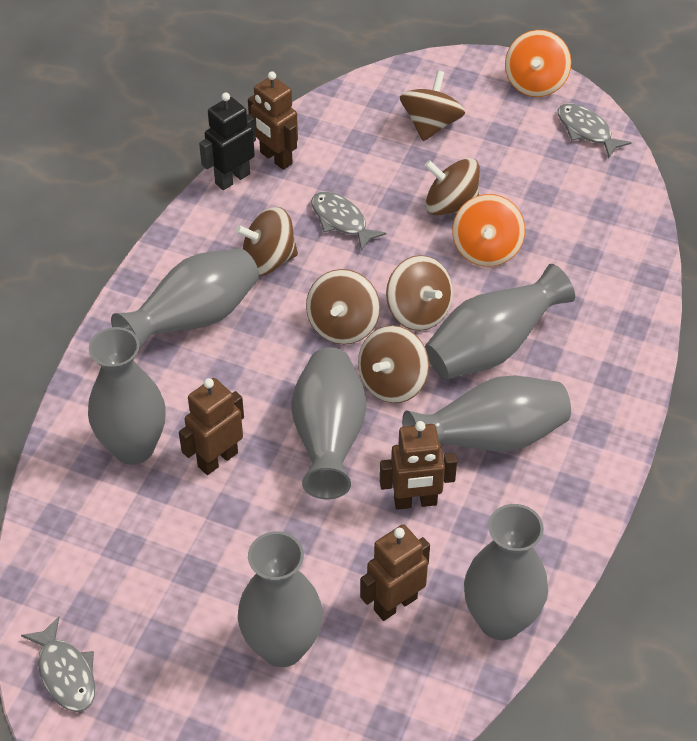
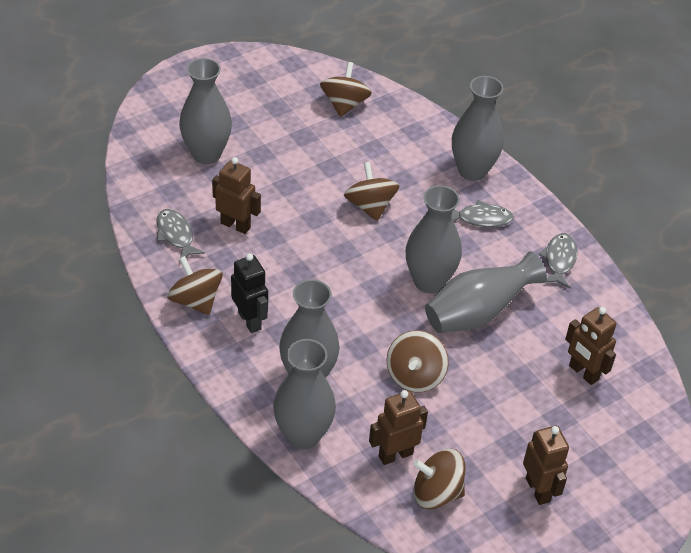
brown spinning top: [235,207,298,276] [306,269,380,344] [358,325,429,403] [386,255,453,331] [400,70,465,141] [424,158,480,215] = 6 -> [167,256,223,315] [320,62,372,117] [344,162,400,221] [387,330,449,392] [413,449,465,509] = 5
grey vase: [88,327,166,465] [111,248,259,351] [238,531,323,667] [291,348,366,499] [402,375,571,452] [425,264,575,379] [464,504,548,640] = 7 -> [179,58,232,164] [273,339,336,450] [279,279,340,378] [406,185,462,293] [425,251,547,333] [452,76,504,181] = 6
orange spinning top: [452,194,525,267] [505,30,572,97] = 2 -> none = 0

